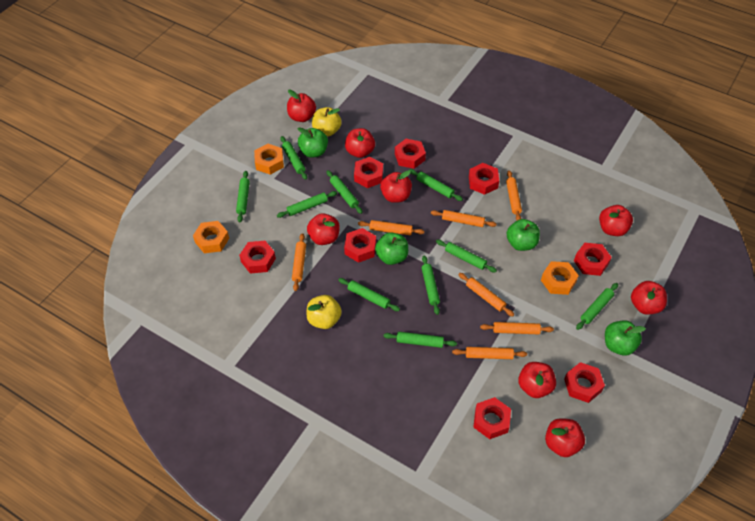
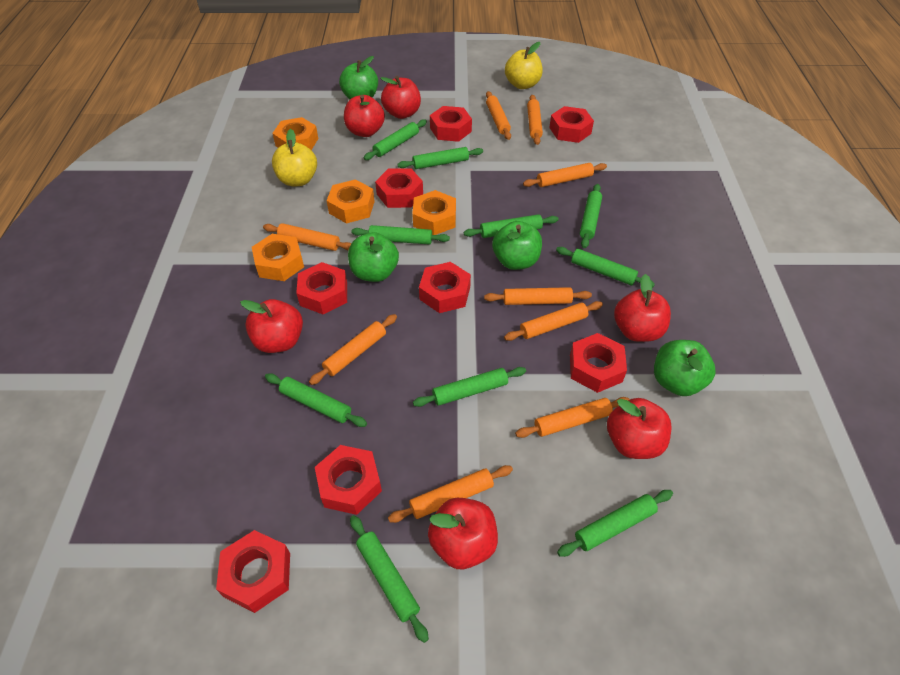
orange nut: [193,221,229,253] [254,144,284,175] [541,261,579,295] = 3 -> [252,234,304,281] [272,117,318,150] [326,179,375,223] [412,190,456,235] = 4
orange rolling pin: [292,233,306,291] [358,220,424,235] [431,210,496,227] [452,347,527,359] [458,273,514,317] [480,322,554,335] [506,170,522,220] = 7 -> [263,223,351,251] [309,314,397,385] [388,465,513,523] [484,287,592,305] [486,91,511,140] [504,301,603,341] [515,397,630,438] [523,163,607,187] [527,95,543,145] = 9
red apple: [287,90,316,122] [307,213,340,245] [345,128,375,158] [380,170,412,203] [518,362,556,398] [545,418,585,457] [599,205,633,236] [631,281,667,314] = 8 -> [240,299,303,353] [344,95,385,137] [380,76,421,119] [428,498,498,569] [607,398,671,459] [614,274,671,342] = 6

